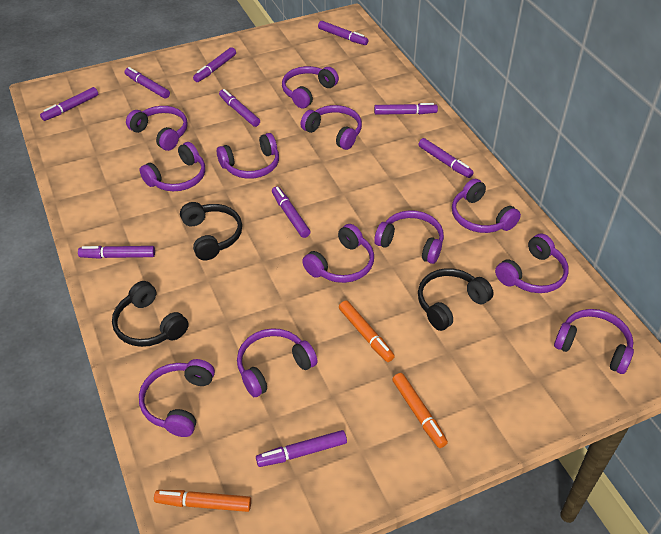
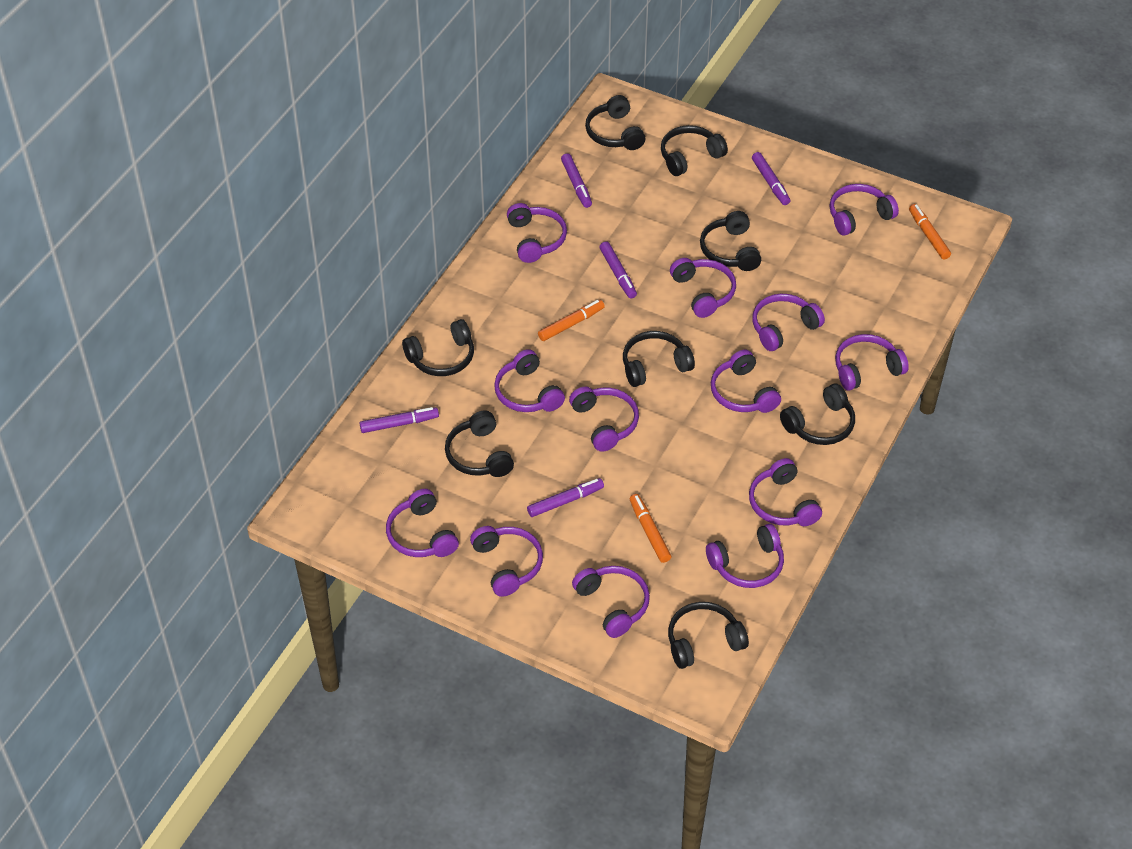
black headphones: [112,281,189,347] [180,202,242,260] [418,268,494,331] = 3 -> [402,319,474,376] [445,411,514,477] [585,95,645,150] [623,331,695,387] [661,125,728,176] [668,602,749,669] [700,211,761,271] [780,383,855,445] = 8
purple headphones: [126,106,188,151] [139,359,215,437] [140,142,205,191] [217,133,279,179] [237,328,318,397] [282,66,339,108] [301,105,362,150] [302,224,374,283] [374,210,444,264] [452,179,521,233] [495,234,569,293] [554,309,634,374] = 12 -> [386,489,459,557] [470,526,543,597] [494,349,565,412] [507,203,567,263] [569,387,639,452] [572,566,650,638] [670,258,736,318] [706,524,784,588] [711,350,781,413] [749,458,822,526] [752,294,825,351] [829,184,899,236] [835,334,909,391] = 13
purple marker: [40,87,98,121] [78,246,155,259] [124,67,170,99] [193,47,236,82] [219,89,260,127] [256,430,347,467] [272,186,310,238] [318,21,369,45] [374,103,438,115] [418,138,474,178] = 10 -> [360,407,439,433] [527,478,604,517] [561,153,592,208] [599,241,637,299] [752,152,790,205] = 5

